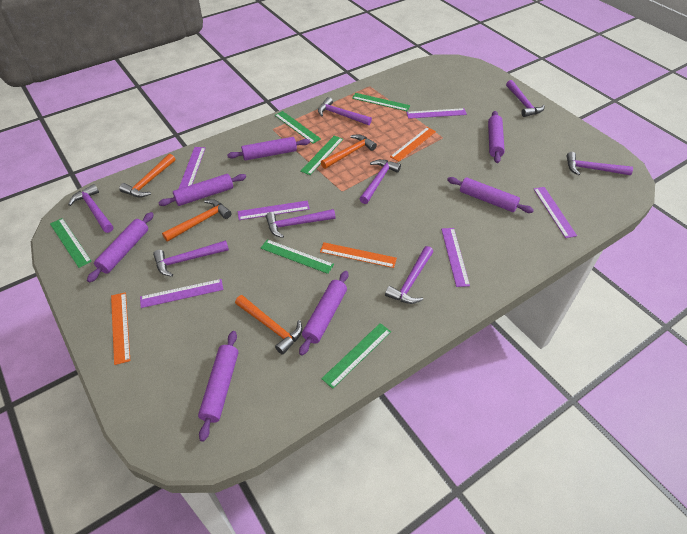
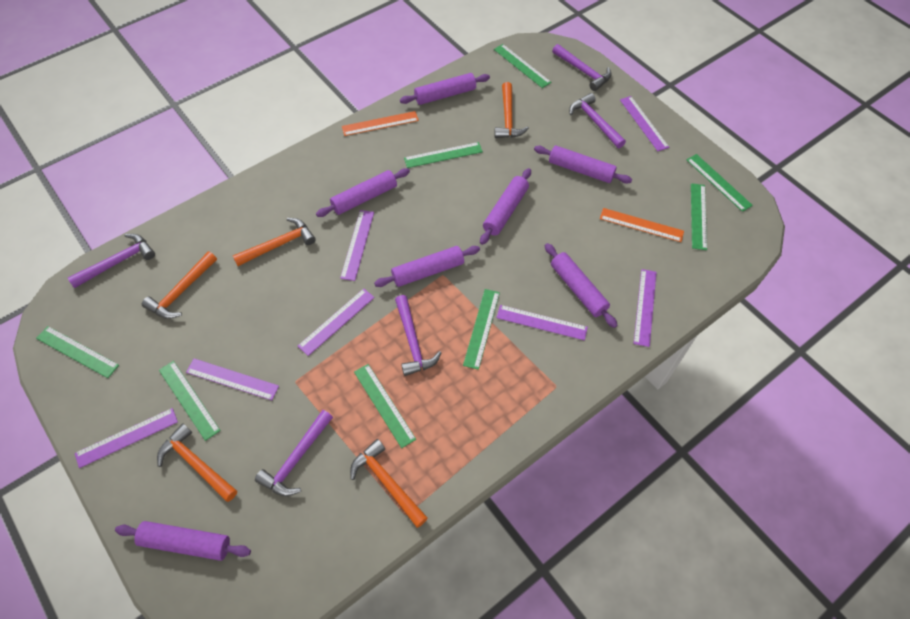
green ruler: [50,218,92,268] [261,239,334,274] [275,111,321,144] [300,136,343,175] [321,323,391,389] [352,93,410,111] = 6 -> [36,326,119,378] [159,361,221,441] [354,364,416,448] [404,142,483,168] [463,289,500,370] [494,44,551,88] [687,154,753,212] [691,183,707,250] = 8
orange hammer: [119,154,175,197] [162,199,231,242] [235,295,302,355] [321,134,377,169] = 4 -> [142,251,217,319] [157,423,237,502] [233,218,316,266] [350,439,428,528] [494,82,529,138] = 5
orange ruler: [111,292,130,365] [320,242,397,268] [390,127,436,162] = 3 -> [342,111,419,136] [600,208,684,242] = 2
purple hammer: [68,184,113,233] [153,240,229,277] [266,209,336,238] [318,97,372,125] [360,159,401,204] [385,246,433,304] [506,80,545,117] [566,152,633,175] = 8 -> [68,234,155,288] [255,410,333,496] [395,295,441,376] [552,44,612,91] [569,93,626,148] = 5
purple ruler: [140,279,223,308] [179,147,205,189] [237,201,310,220] [406,108,467,119] [441,228,470,287] [534,187,577,238] = 6 -> [75,408,178,468] [186,358,279,400] [298,289,375,356] [340,210,374,281] [496,305,588,340] [620,96,669,151] [634,269,657,347] = 7

